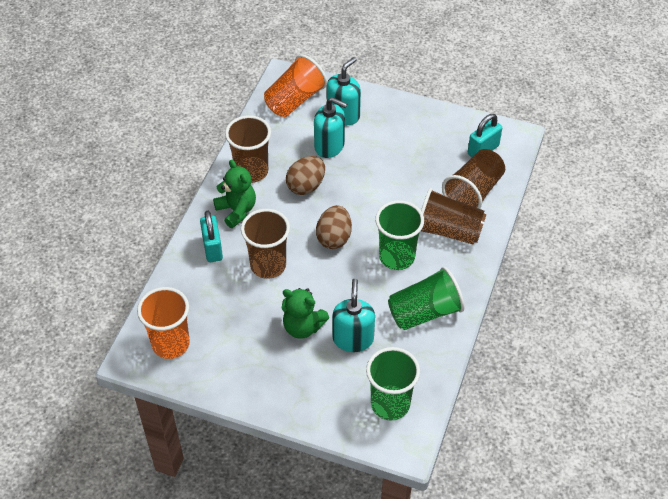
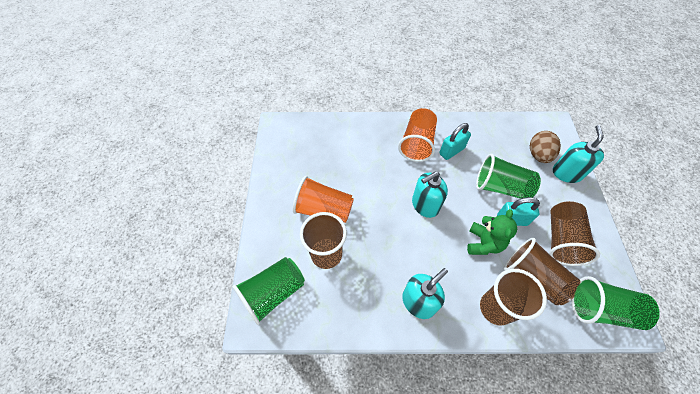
brown egg: [286,156,325,195] [316,205,352,249] = 2 -> [530,131,561,163] = 1
green teddy bear: [213,160,256,228] [282,288,329,339] = 2 -> [467,209,517,255] = 1

